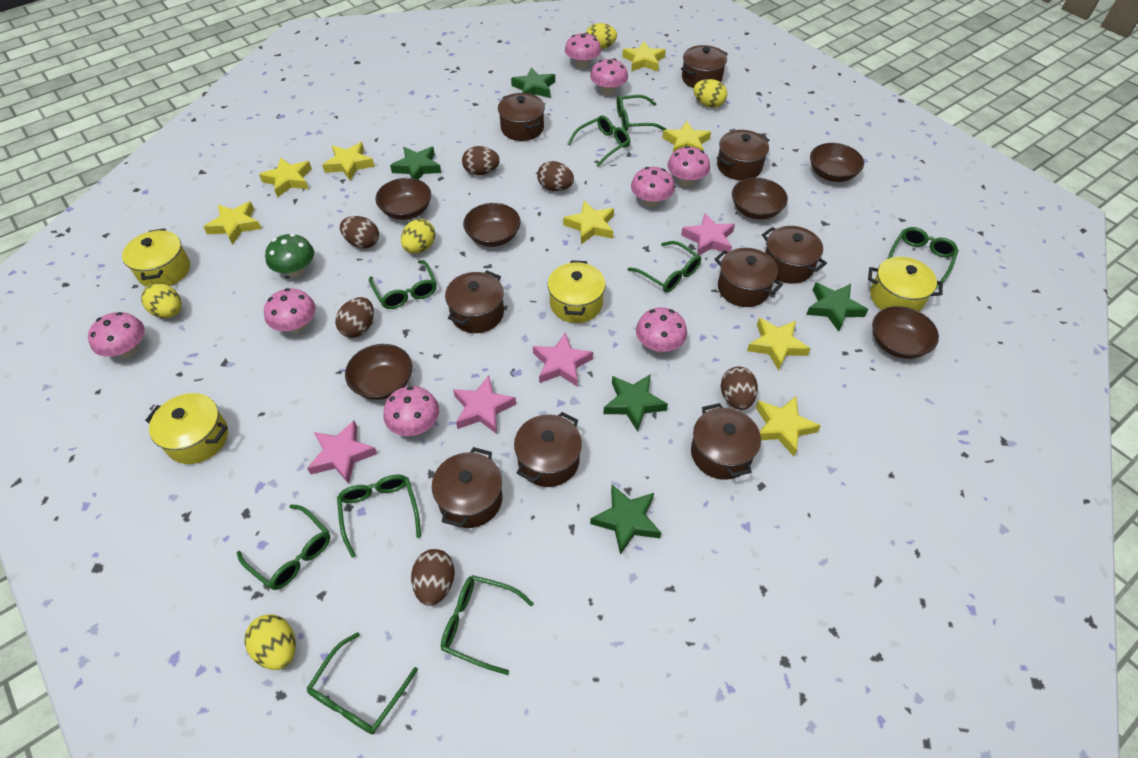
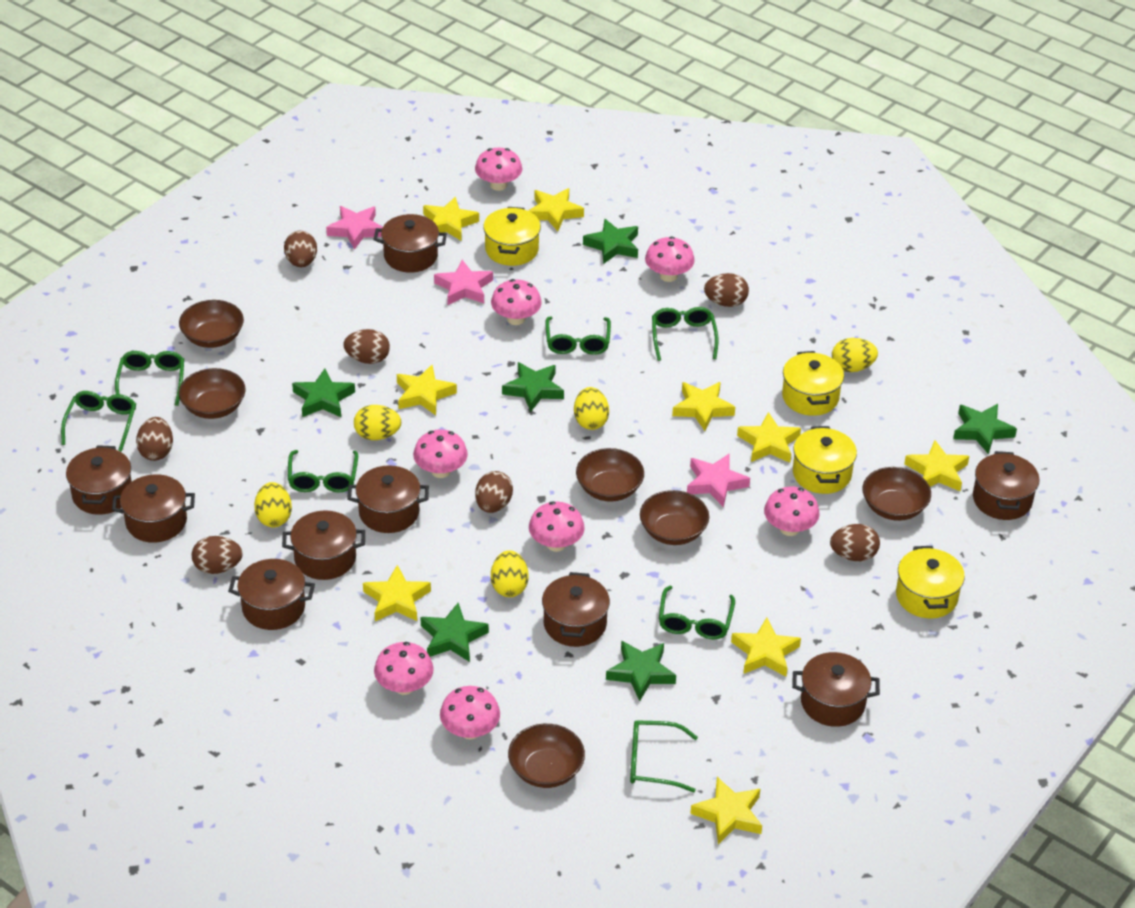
brown egg: [335,297,374,338] [340,216,379,249] [411,549,455,606] [462,146,500,175] [537,161,574,191] [721,367,758,410] = 6 -> [136,417,173,461] [192,536,242,574] [284,231,317,267] [343,329,390,364] [475,471,513,513] [704,273,749,307] [830,524,880,561] = 7
green glasses: [237,504,330,590] [306,632,418,734] [337,475,421,558] [369,260,436,309] [441,575,534,675] [568,116,630,167] [617,95,666,131] [628,241,701,292] [888,227,958,289] = 9 -> [61,391,136,452] [115,351,184,406] [288,450,358,492] [546,316,611,355] [630,720,698,792] [652,307,718,361] [659,586,735,639] = 7
green mushroom: [265,234,314,277] = 1 -> none = 0
green star: [390,147,441,180] [511,67,555,98] [590,485,661,555] [603,374,668,432] [806,282,868,332] = 5 -> [292,369,355,417] [420,603,489,662] [502,362,564,412] [583,219,638,264] [606,641,676,701] [953,404,1017,454] = 6
pink star: [307,420,377,484] [453,376,516,434] [533,332,593,387] [681,213,735,256] = 4 -> [326,206,383,250] [434,260,493,305] [687,454,750,507] = 3
yellow star: [203,201,262,245] [259,158,312,197] [322,142,375,181] [563,201,614,244] [622,41,666,72] [662,120,711,152] [747,318,811,371] [756,396,821,456] = 8 -> [363,565,431,621] [397,365,457,415] [423,197,479,241] [529,188,584,231] [672,382,735,431] [690,777,762,844] [731,618,801,677] [737,412,801,463] [904,440,969,491] = 9

